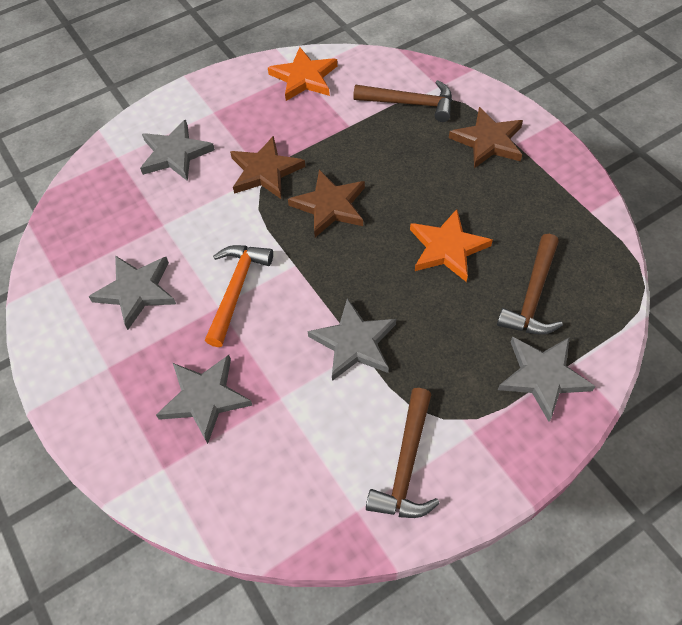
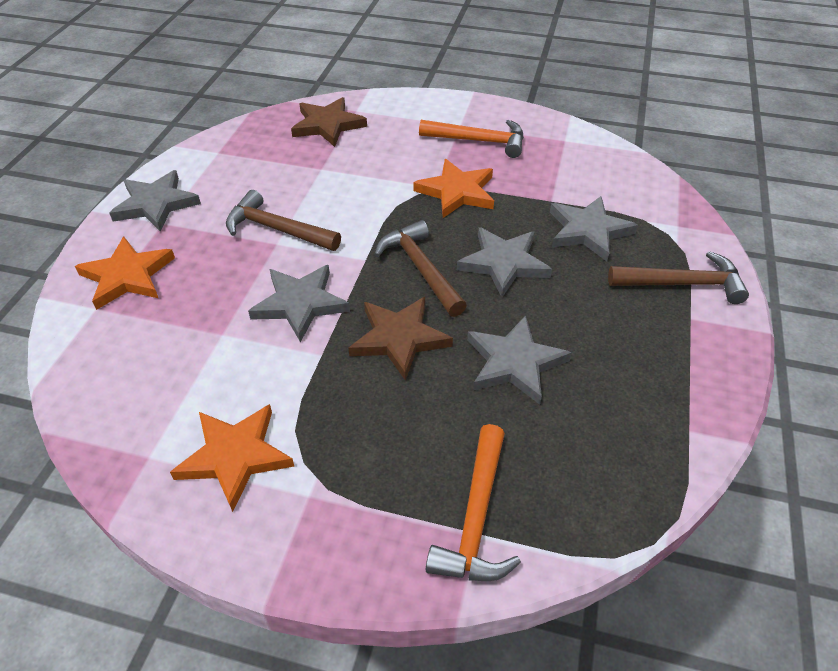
brown star: [230,136,305,199] [288,170,365,237] [449,107,523,168] = 3 -> [291,97,367,147] [349,297,453,381] = 2
orange hammer: [205,245,273,347] = 1 -> [419,120,524,158] [426,424,521,581] = 2
orange star: [268,47,337,101] [410,209,493,282] = 2 -> [75,236,175,310] [170,404,294,512] [413,159,494,218] = 3

